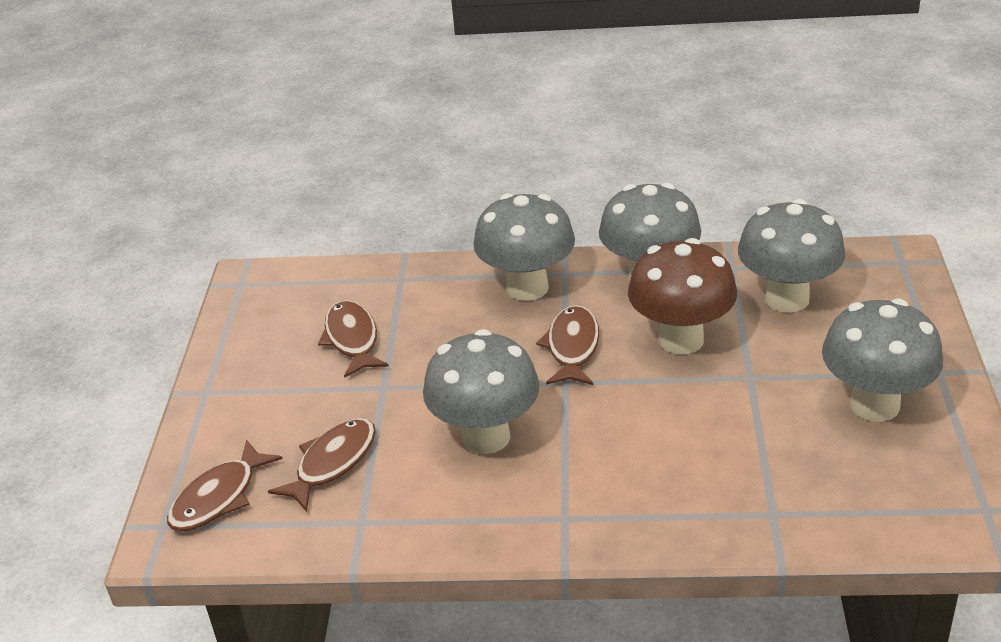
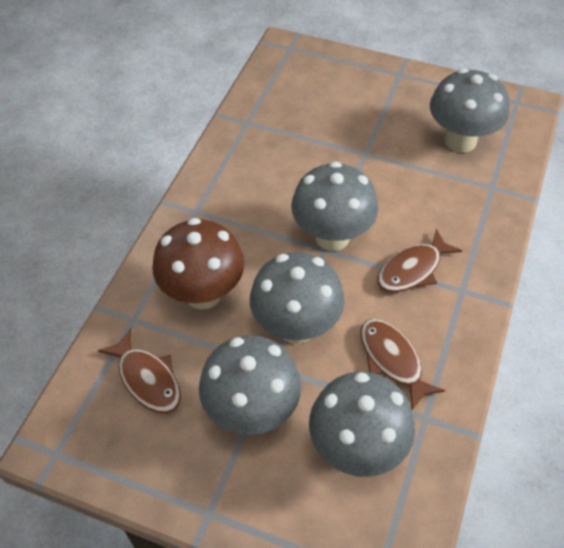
brown fish: [167,439,283,531] [268,418,376,512] [318,300,389,378] [536,305,599,385] = 4 -> [98,328,181,413] [360,319,445,410] [377,229,462,293] = 3

